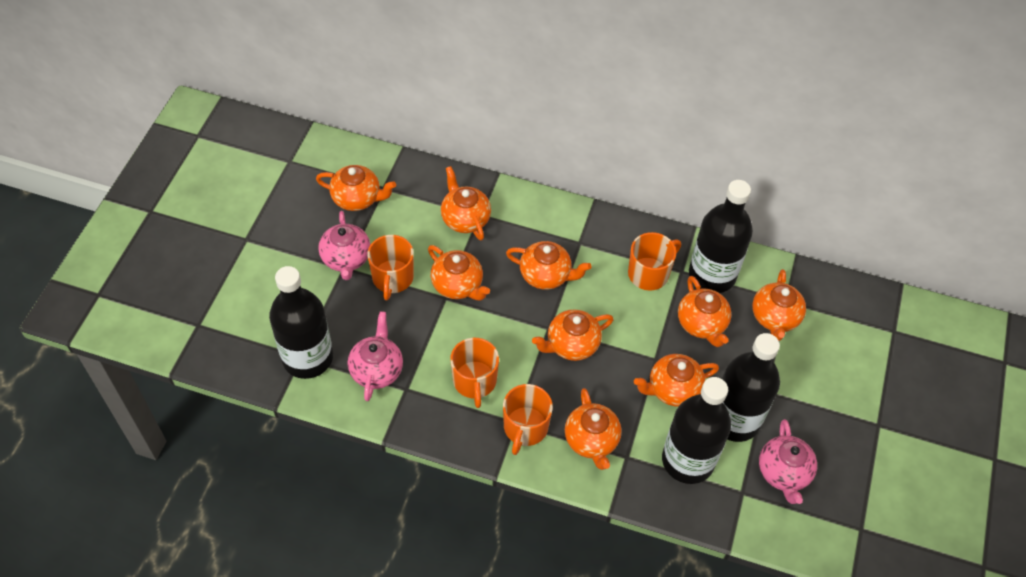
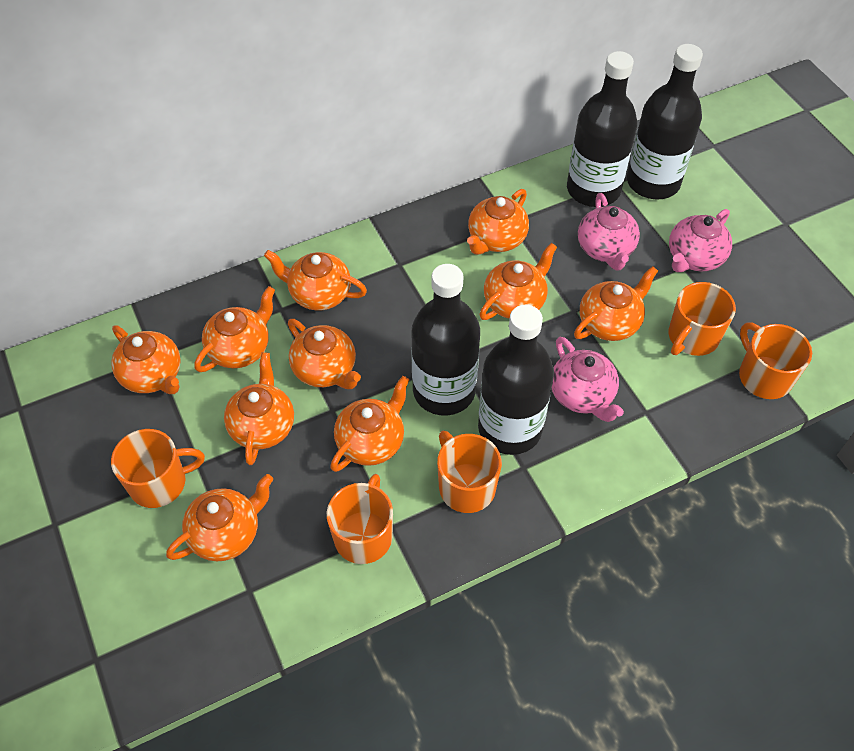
orange mug: [367,235,414,300] [450,338,499,408] [503,384,553,455] [628,232,681,290] = 4 -> [111,429,205,508] [327,474,393,564] [437,431,502,513] [668,282,736,356] [739,323,812,399] = 5
orange teapot: [316,165,396,211] [428,245,490,300] [441,166,491,240] [506,241,591,290] [532,310,614,361] [565,388,622,470] [634,354,719,407] [678,276,731,347] [752,269,806,341] = 9 -> [111,325,181,394] [166,474,273,561] [194,286,275,372] [224,352,294,465] [264,250,367,311] [288,319,361,389] [330,376,409,472] [467,189,529,255] [479,243,557,320] [574,266,658,341] = 10

